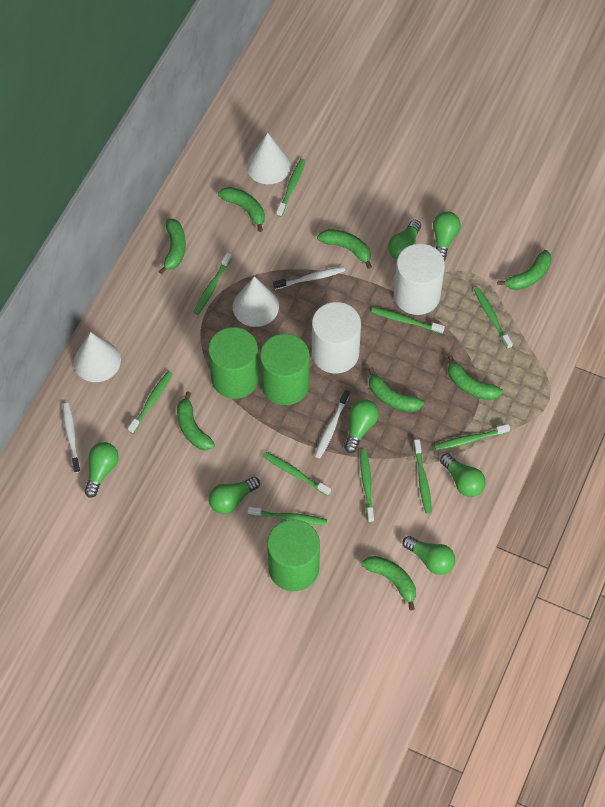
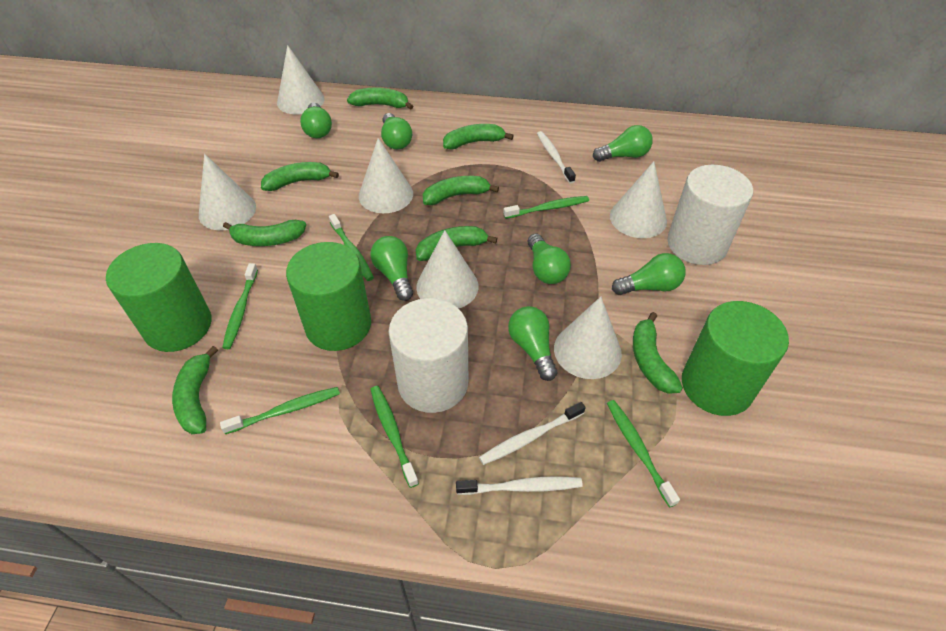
green toothbrush: [128,371,173,434] [193,252,232,315] [248,507,327,525] [263,452,331,496] [277,159,306,217] [360,450,374,523] [372,307,445,334] [414,439,432,514] [434,424,510,450] [474,287,513,349] = 10 -> [220,387,340,434] [222,263,258,349] [329,214,374,281] [370,386,419,488] [503,196,589,219] [607,400,680,507] = 6
white cone: [73,332,121,382] [233,276,279,327] [246,133,291,184] = 3 -> [199,154,256,230] [277,45,325,115] [359,138,413,213] [416,230,478,309] [554,297,622,379] [610,161,667,238] = 6

